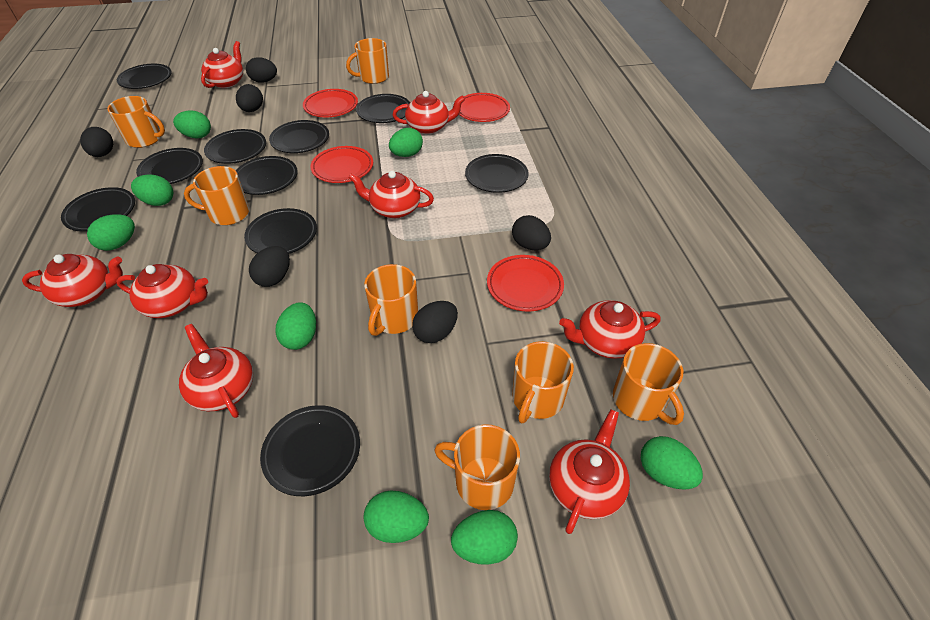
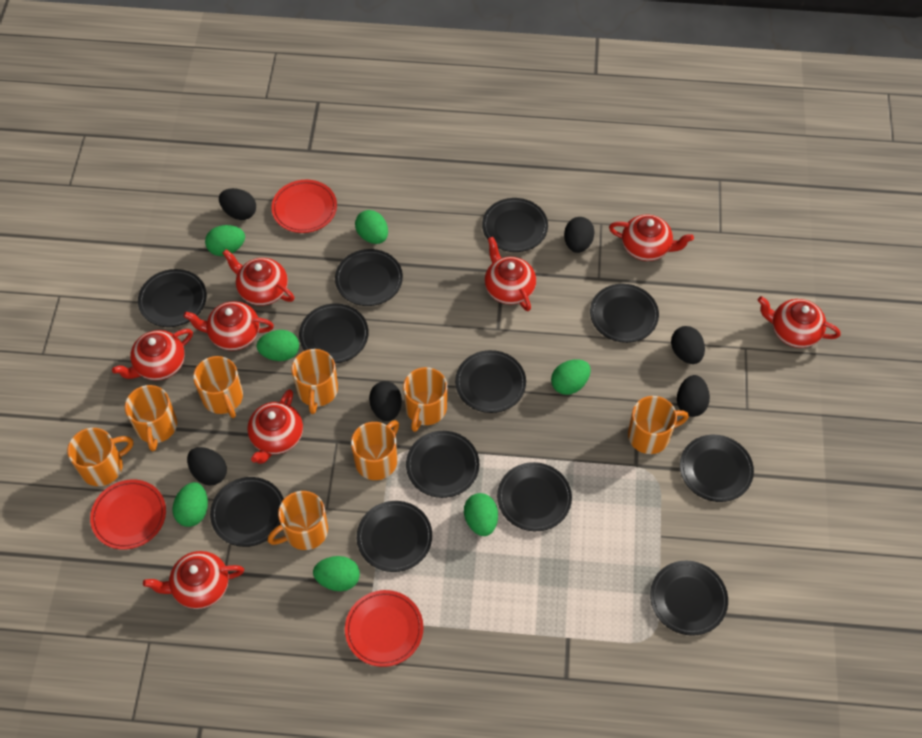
black plate: [61,187,135,232] [117,64,172,89] [136,148,203,184] [204,129,266,164] [236,156,298,195] [244,208,317,254] [260,405,360,496] [269,120,329,153] [356,94,410,123] [465,154,529,193] = 10 -> [138,269,207,327] [210,477,284,547] [299,303,369,363] [335,249,403,306] [357,501,432,572] [406,431,479,498] [455,350,526,413] [482,198,548,252] [497,462,572,531] [590,284,659,343] [650,561,728,636] [680,435,754,502] = 12
green egg: [87,214,135,251] [131,174,173,206] [173,110,211,139] [275,302,316,350] [364,490,429,543] [389,128,423,157] [451,510,518,565] [641,436,703,490] = 8 -> [173,482,208,527] [205,225,245,256] [256,330,299,361] [313,556,360,591] [355,210,388,244] [464,493,498,536] [551,359,591,395] = 7
orange mug: [107,96,165,148] [184,166,249,225] [346,38,389,84] [364,264,418,336] [434,424,520,510] [512,341,574,423] [613,343,684,425] = 7 -> [67,428,133,486] [125,385,177,451] [193,356,243,418] [268,491,328,550] [291,349,338,414] [351,420,399,480] [403,367,447,432] [628,396,689,454] = 8
red plate: [303,89,358,117] [310,146,373,183] [459,93,510,122] [487,255,564,312] = 4 -> [90,480,166,550] [272,180,337,233] [345,590,423,667] = 3

